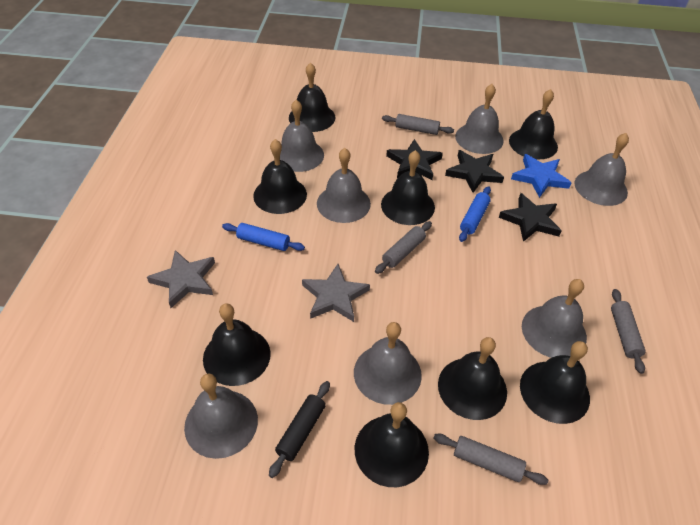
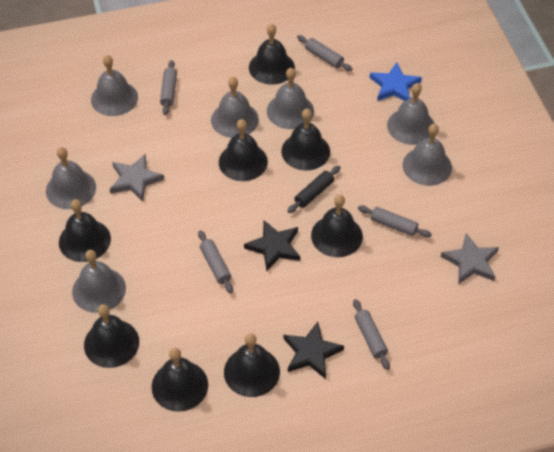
black star: [386,139,443,180] [445,150,504,193] [499,193,561,242] = 3 -> [244,220,300,271] [283,322,344,379] = 2
blue rolling pin: [222,223,305,251] [459,186,491,242] = 2 -> none = 0
grey rolling pin: [375,221,432,274] [382,114,454,135] [433,434,548,485] [611,289,646,374] = 4 -> [160,60,177,115] [198,230,233,293] [297,35,352,71] [353,299,390,370] [358,205,432,238] = 5

